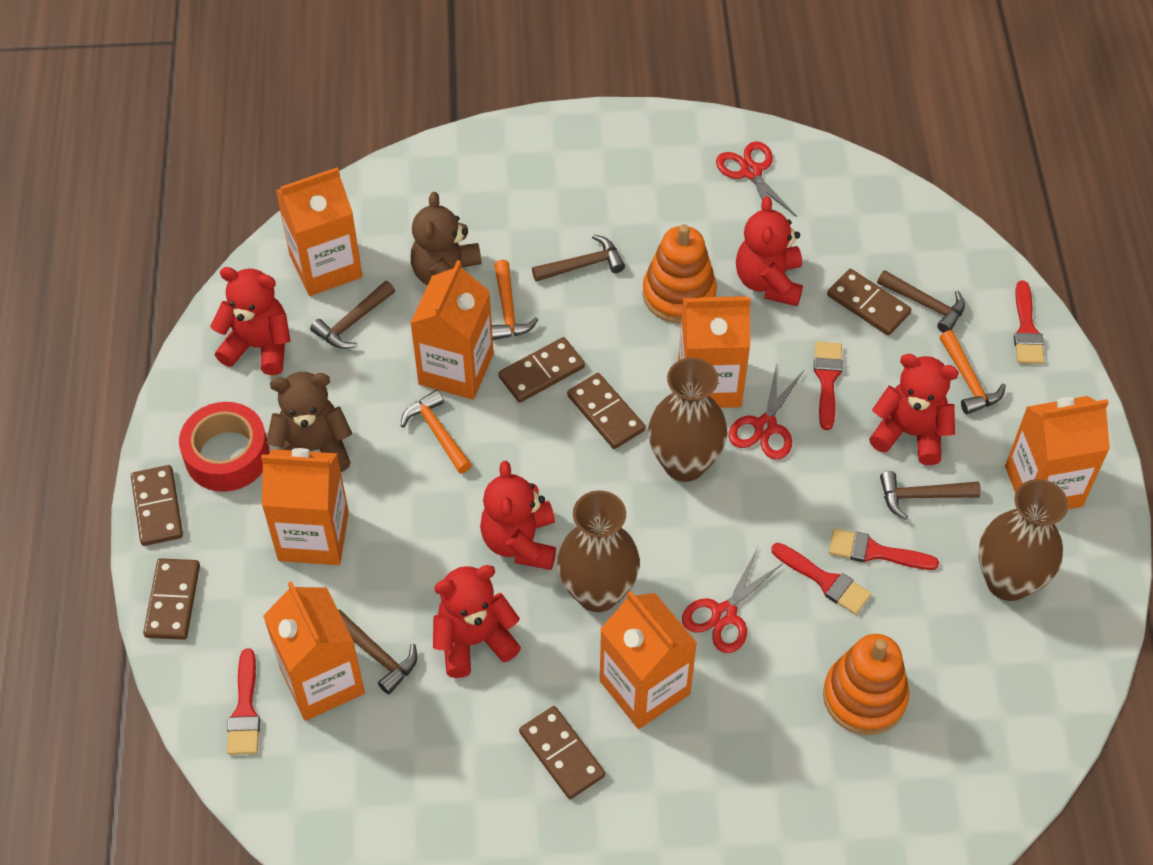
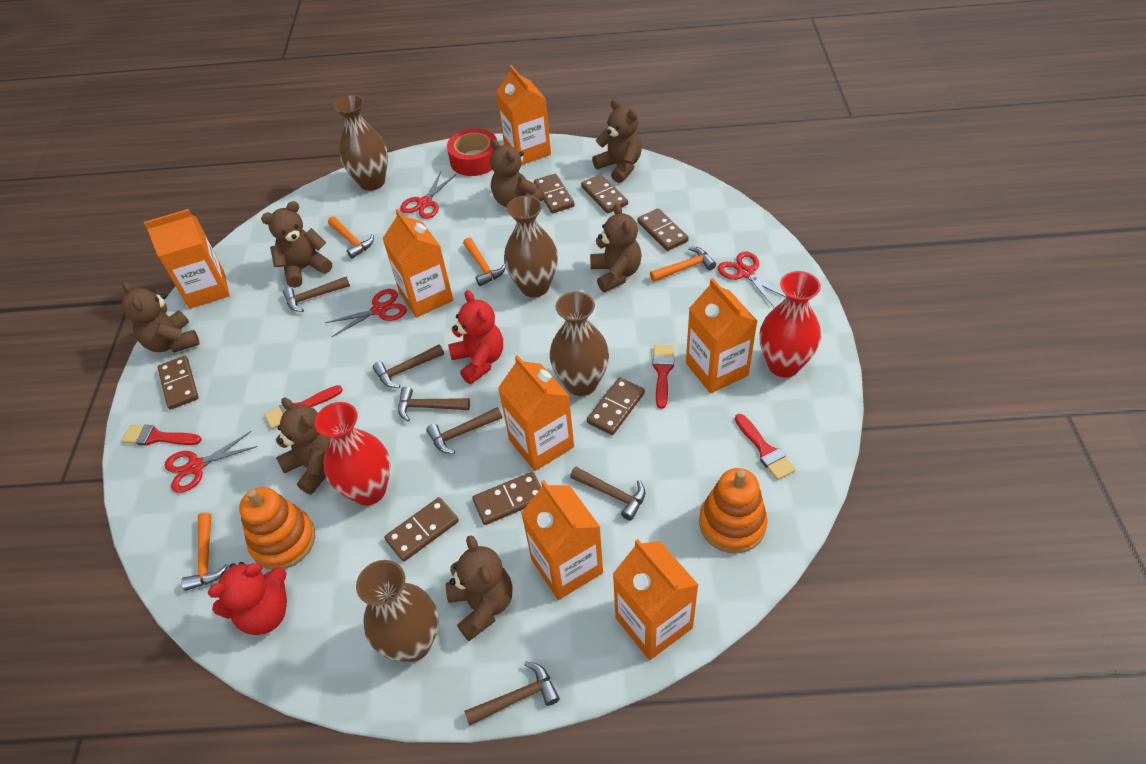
brown domino: [131,465,183,546] [143,558,200,640] [499,337,585,403] [519,706,605,799] [567,373,645,449] [827,269,911,336] = 6 -> [158,356,199,410] [384,497,459,562] [472,472,541,525] [534,174,575,213] [581,174,628,214] [587,377,645,435] [637,208,689,251] = 7
brown hammer: [310,281,395,349] [338,609,417,694] [532,234,625,282] [877,270,965,333] [880,471,981,520] = 5 -> [283,276,350,312] [373,344,444,388] [398,387,470,422] [426,407,502,454] [464,661,560,725] [570,467,645,521] = 6
brown teddy bear: [266,372,352,472] [411,192,481,285] = 2 -> [121,282,200,353] [261,201,332,288] [276,398,331,494] [446,535,512,641] [490,139,543,207] [590,203,642,292] [592,99,642,183] = 7
brown vase: [557,490,640,612] [648,358,728,482] [978,479,1068,601] = 3 -> [333,95,388,191] [356,560,438,662] [504,195,558,297] [549,291,609,396] = 4
orange hammer: [401,390,472,473] [492,260,539,340] [940,330,1006,414] = 3 -> [181,513,229,591] [328,216,374,259] [463,237,506,286] [650,247,716,282] = 4
red brush: [227,648,260,755] [771,543,872,615] [814,342,843,430] [829,529,939,570] [1014,281,1044,364] = 5 -> [122,425,202,446] [265,385,343,429] [652,345,674,409] [735,414,796,480] = 4
red scissors: [682,550,783,653] [716,142,797,217] [729,363,804,460] = 3 -> [165,431,257,493] [325,289,407,337] [400,172,456,219] [718,251,787,307] = 4
red teddy bear: [210,267,291,375] [433,565,521,678] [480,461,556,570] [736,196,803,306] [869,354,959,465] = 5 -> [208,562,287,635] [448,290,503,384] = 2
red vase: none = 0 -> [315,402,390,506] [760,271,821,377] = 2

